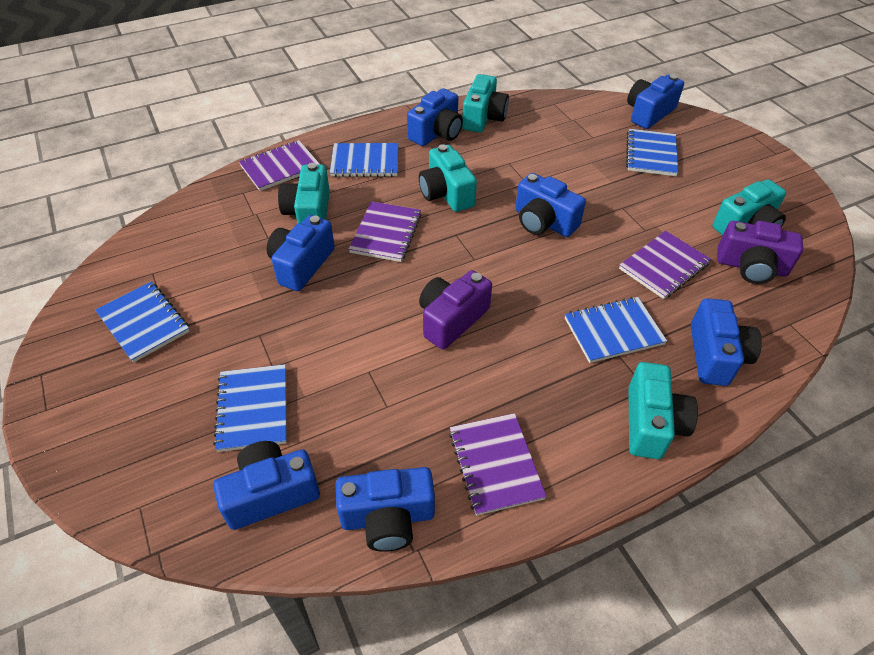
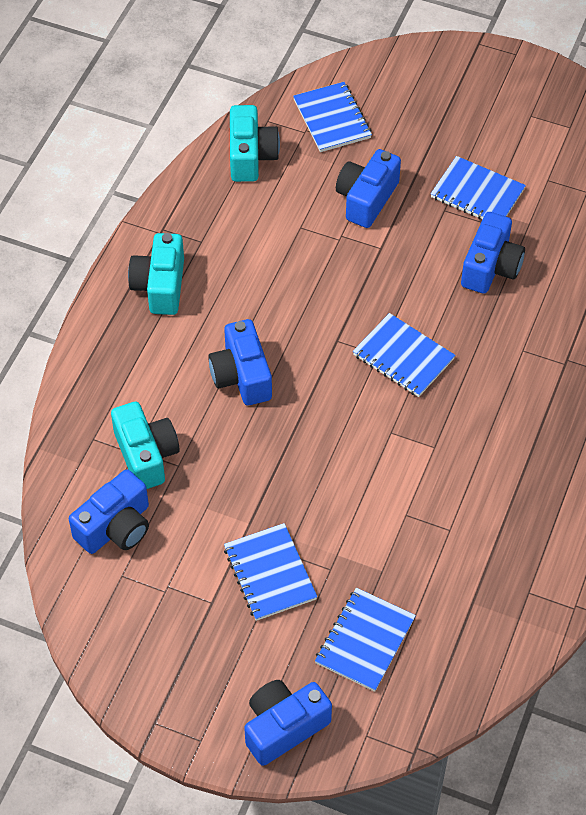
blue camera: [213,441,320,530] [267,215,335,291] [336,467,435,552] [407,88,463,146] [515,173,586,237] [627,74,684,129] [691,298,762,386] = 7 -> [69,469,149,554] [208,319,272,405] [244,680,332,766] [336,149,401,228] [461,212,525,294] = 5
purple camera: [419,270,492,349] [717,221,803,284] = 2 -> none = 0
purple notebook: [239,140,321,191] [349,201,422,262] [449,413,547,516] [619,231,711,299] = 4 -> none = 0
turquoise camera: [278,163,330,223] [419,144,477,212] [462,74,509,133] [628,362,698,459] [712,179,786,235] = 5 -> [111,402,180,489] [128,233,184,315] [230,105,280,182] = 3

